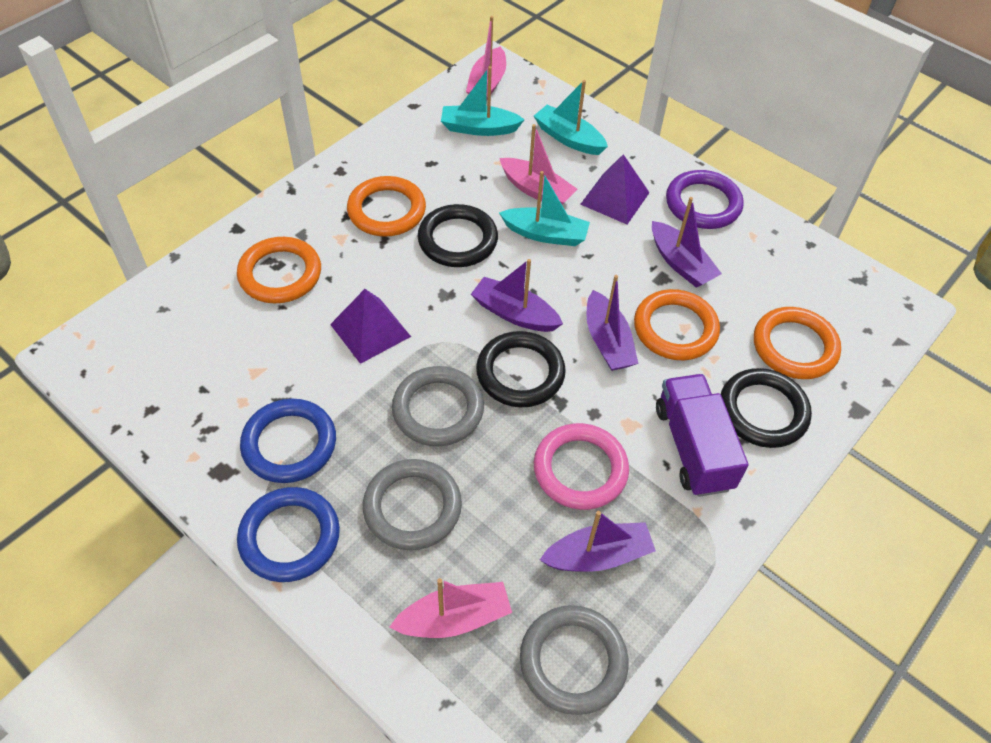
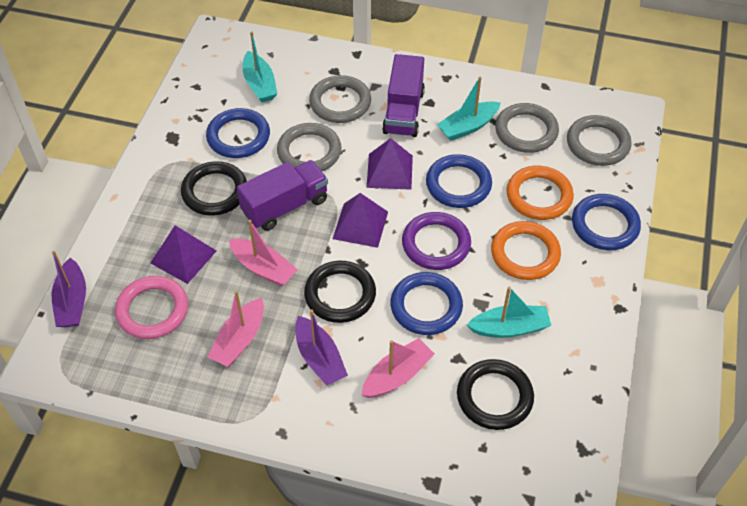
blue ring: [237,487,340,582] [240,399,336,483] = 2 -> [206,108,270,158] [390,272,463,335] [426,154,492,208] [572,194,641,250] = 4
grey ring: [363,459,462,550] [392,366,484,446] [520,605,628,715] = 3 -> [277,123,342,171] [309,75,371,123] [495,103,559,153] [567,115,632,166] = 4
orange ring: [237,237,321,303] [347,176,426,237] [634,289,720,360] [754,307,841,379] = 4 -> [491,221,561,280] [507,166,574,220] = 2
purple boat: [471,259,563,332] [540,511,656,572] [587,275,638,371] [652,197,722,288] = 4 -> [52,251,86,327] [295,310,348,386] = 2
purple pyramid: [330,289,411,364] [580,154,650,224] = 2 -> [150,225,216,284] [333,193,388,248] [367,138,413,190] = 3
purple truck: [656,374,749,497] = 1 -> [237,160,328,231] [382,54,425,137] = 2

